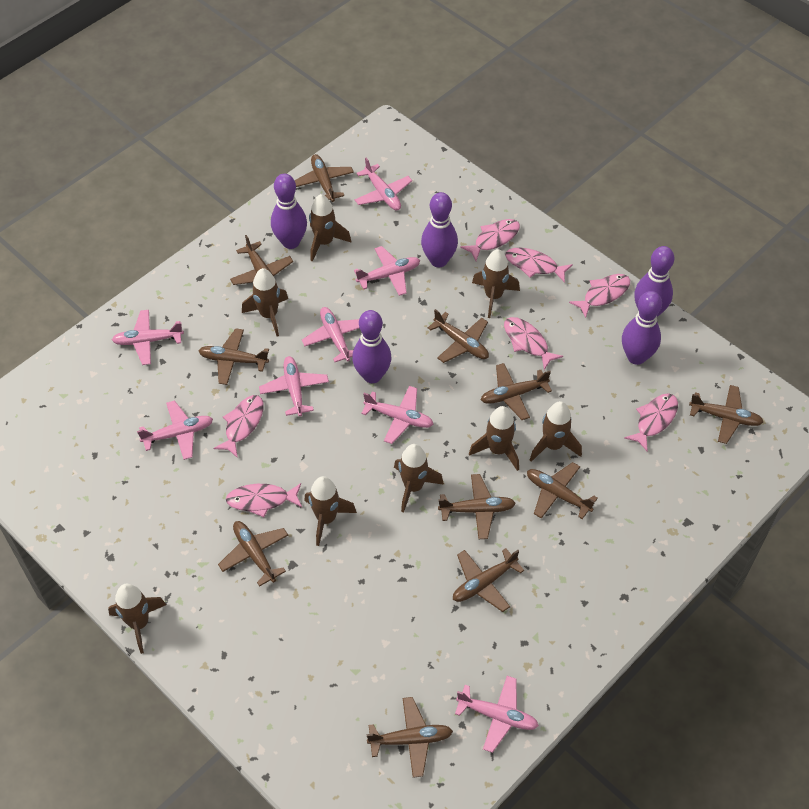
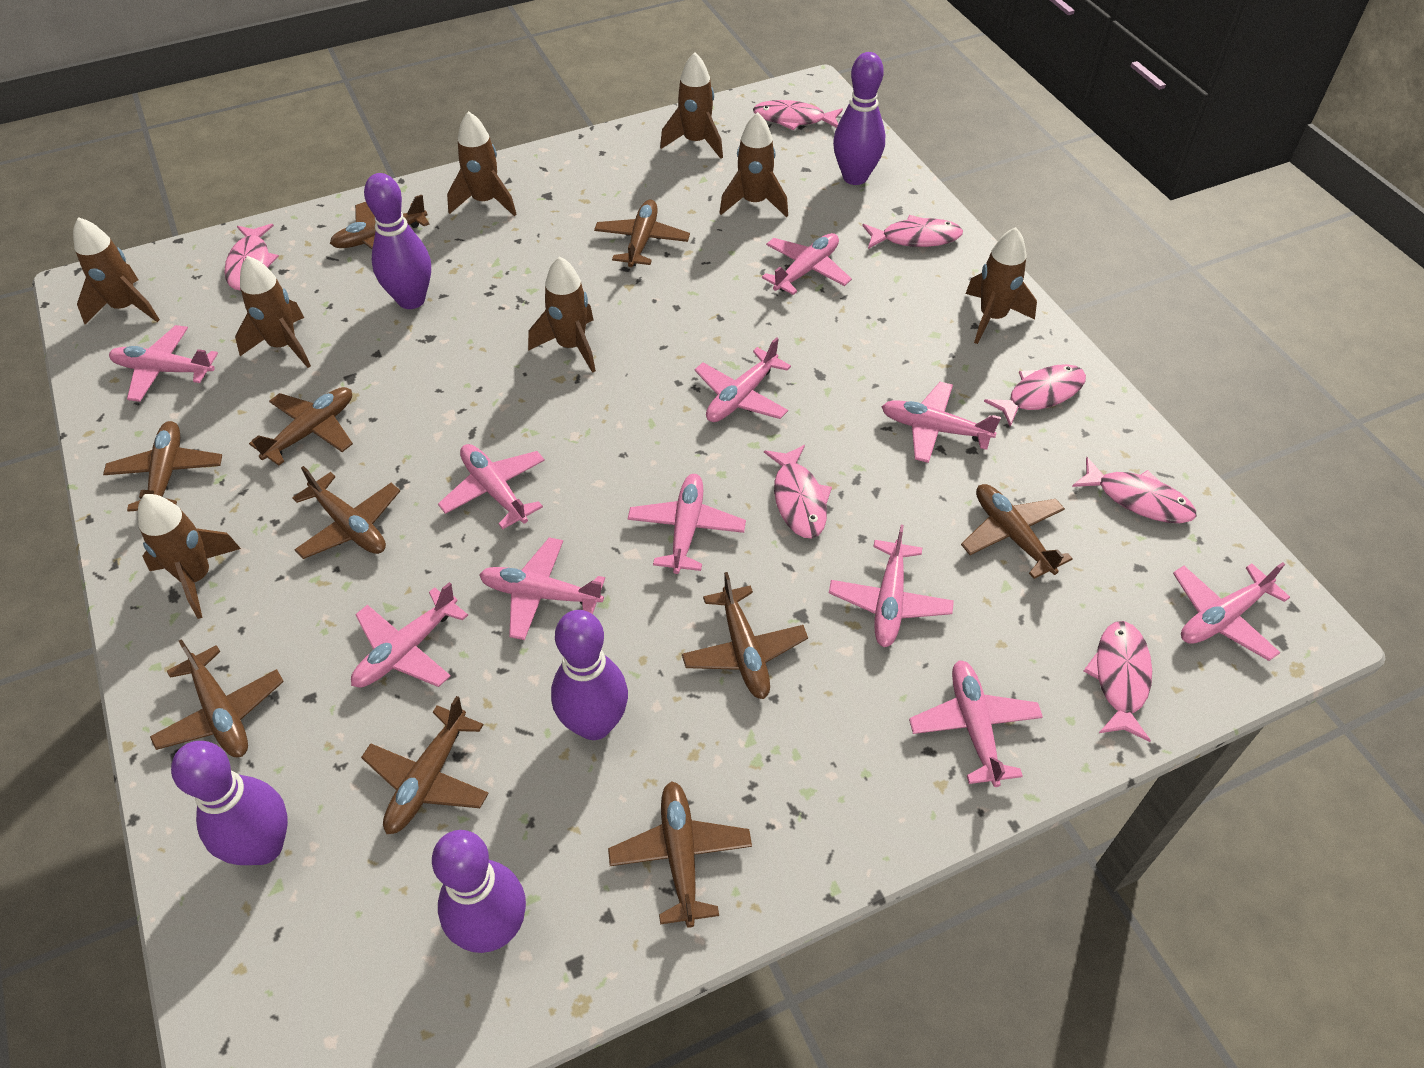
brown plane: [199,328,269,385] [218,521,288,587] [230,235,293,285] [294,154,354,202] [366,697,453,778] [428,309,489,363] [438,474,516,539] [453,548,524,612] [481,363,552,420] [527,462,598,519] [689,385,763,444] = 11 -> [103,421,222,512] [150,639,284,757] [249,387,353,466] [292,466,400,559] [330,195,430,249] [361,696,489,834] [594,199,690,267] [608,781,752,928] [682,572,808,699] [961,484,1073,579] = 10
pink plane: [112,310,184,365] [137,400,213,460] [259,356,329,417] [302,307,359,362] [354,246,420,296] [355,158,412,210] [361,386,434,444] [455,676,539,753] = 8 -> [109,325,218,402] [351,582,468,688] [438,444,545,529] [479,538,605,640] [627,474,746,574] [695,337,791,422] [762,233,852,295] [829,525,954,647] [881,382,1001,463] [909,660,1043,787] [1173,562,1290,661] = 11

